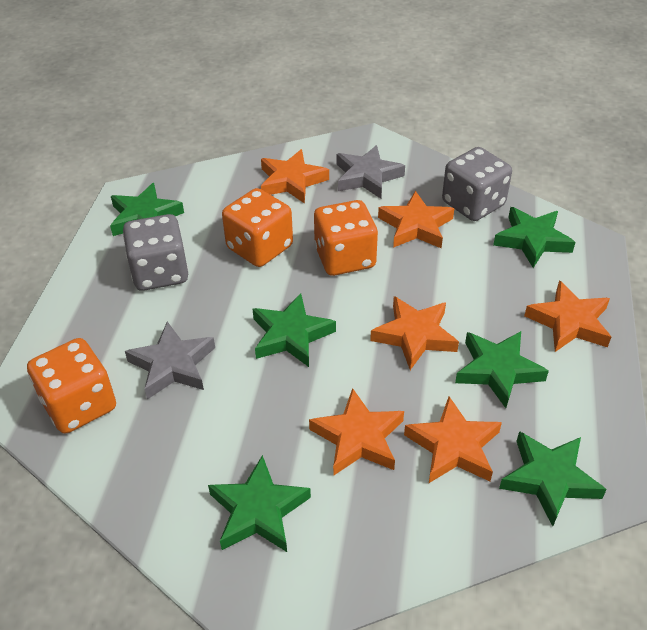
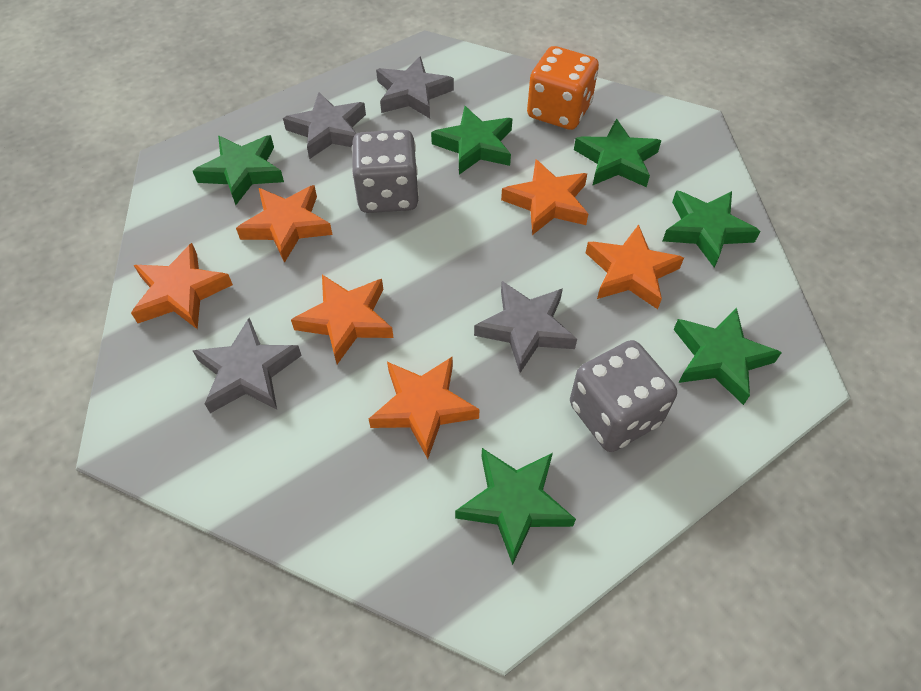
grey star: [125,321,215,399] [337,145,405,199] = 2 -> [193,318,302,413] [283,92,366,159] [376,56,454,118] [474,281,577,373] = 4
orange dice: [27,338,116,434] [222,188,293,267] [314,200,378,276] = 3 -> [527,46,599,130] = 1

